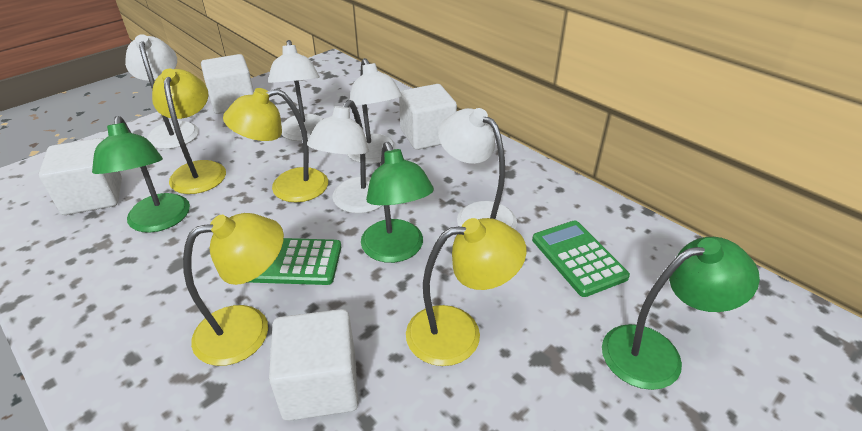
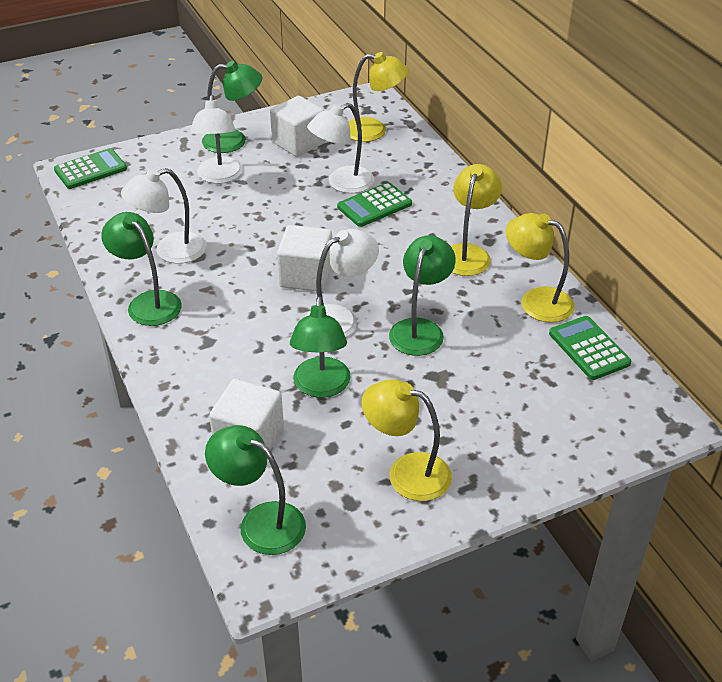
green calculator: [249,238,341,285] [532,221,630,297] = 2 -> [54,148,127,189] [337,182,412,227] [549,316,631,380] = 3
green lamp: [92,116,190,233] [361,142,434,263] [602,237,760,390] = 3 -> [101,212,182,326] [202,61,263,153] [205,425,306,555] [290,296,351,398] [389,235,456,356] = 5
white cube: [39,138,122,215] [201,54,254,114] [269,309,358,421] [399,84,457,150] = 4 -> [209,379,284,451] [270,96,325,157] [277,225,332,292] = 3
white lamp: [125,34,199,149] [268,40,324,141] [307,100,383,213] [347,58,402,164] [438,108,517,229] = 5 -> [121,168,207,264] [190,95,243,184] [305,229,379,337] [307,103,374,193] = 4

